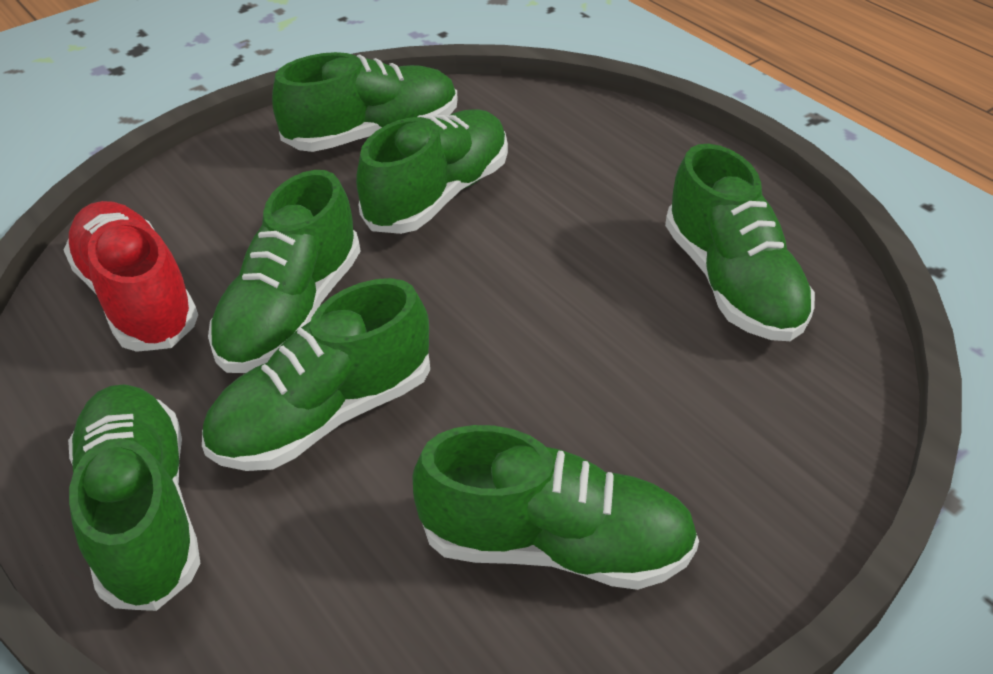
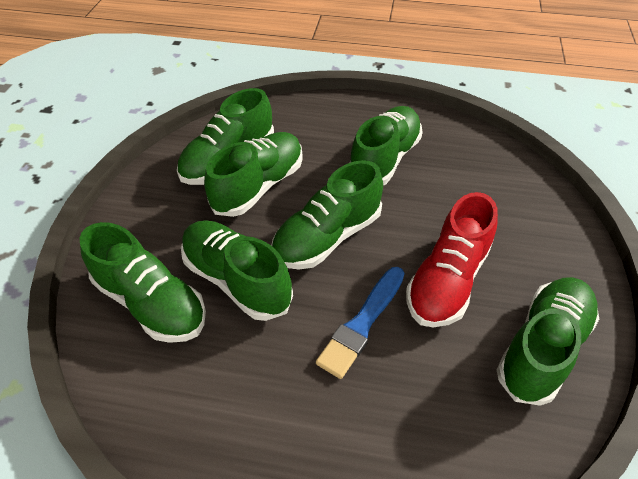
blue brush: none = 0 -> [316,267,405,379] = 1

